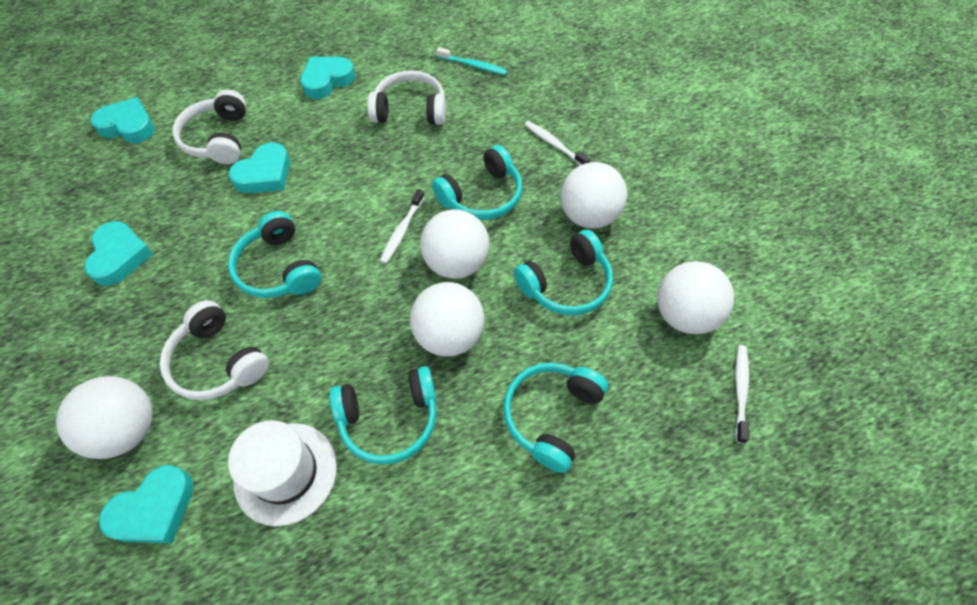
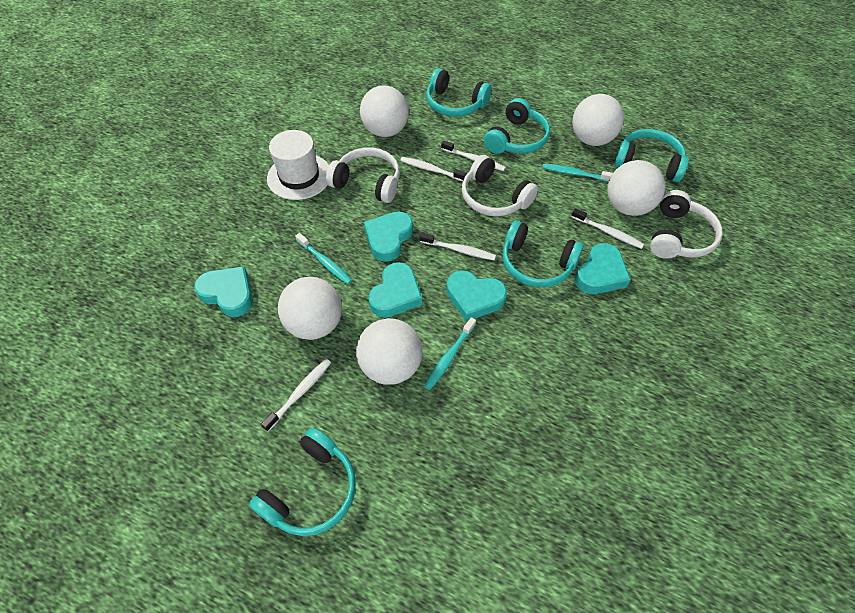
turquoise toothbrush: [436,47,507,75] = 1 -> [295,233,352,284] [424,317,476,390] [542,163,613,182] = 3
white toothbrush: [380,189,425,264] [525,121,590,165] [735,345,749,444] = 3 -> [261,359,331,432] [400,157,467,181] [420,233,496,260] [441,140,506,171] [571,208,644,249] = 5

